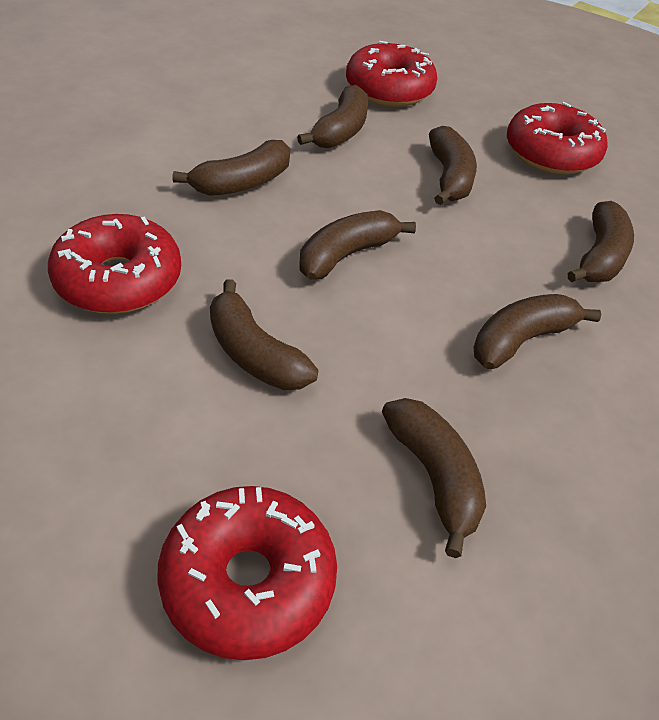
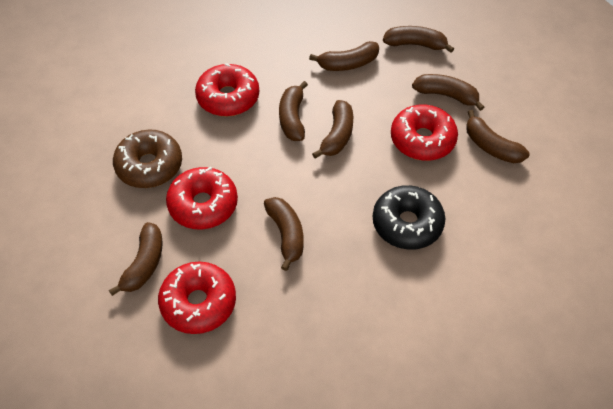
black donut: none = 0 -> [373,185,446,250] = 1
brown donut: none = 0 -> [113,130,182,188] = 1

